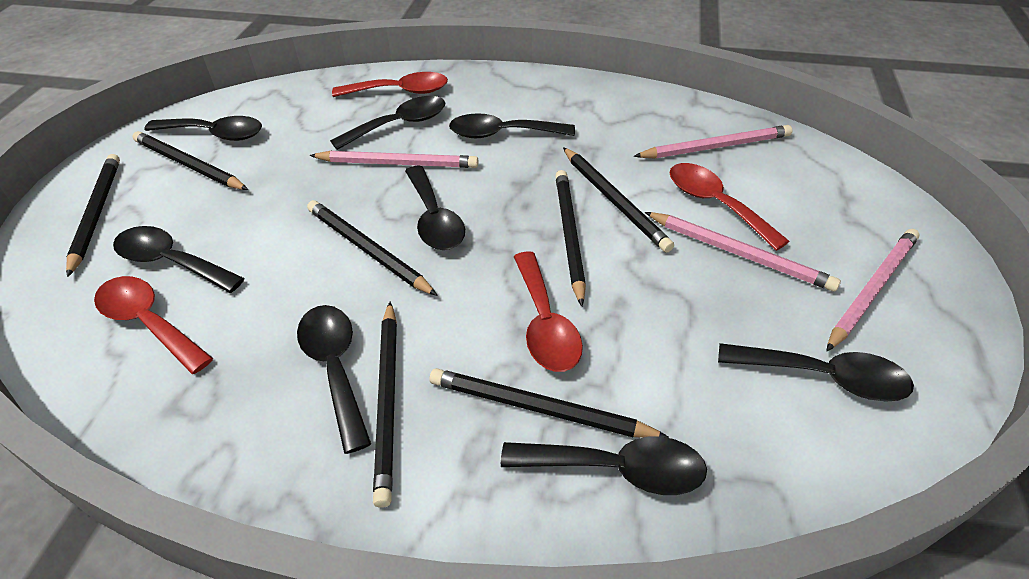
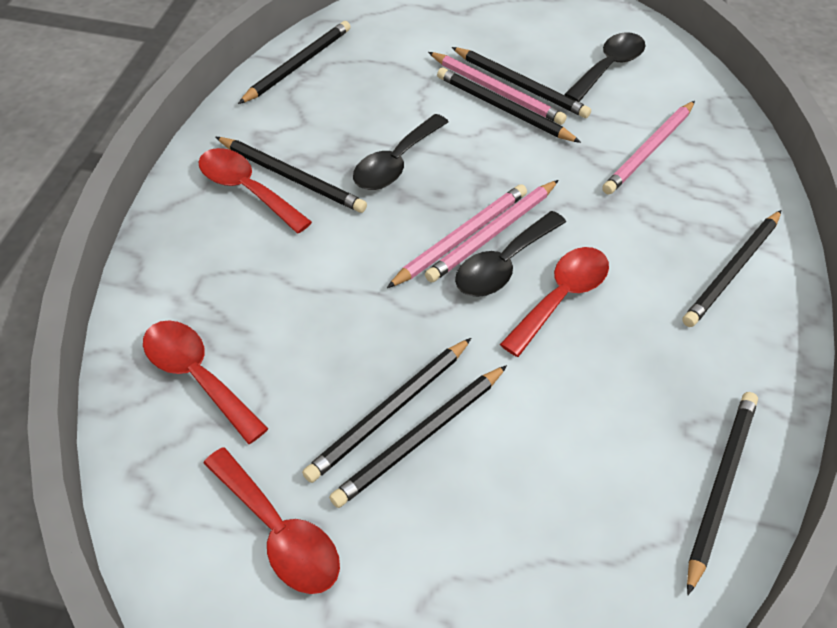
black pencil: [66,154,120,277] [132,131,248,190] [307,200,438,296] [373,302,397,508] [430,368,669,438] [555,170,586,306] [563,147,674,253] = 7 -> [216,137,367,213] [238,21,350,104] [302,338,471,483] [329,365,507,508] [437,68,581,143] [451,47,591,118] [682,210,781,327] [687,392,758,595] = 8
black spoon: [113,226,245,293] [144,116,262,141] [297,305,371,454] [330,96,446,150] [405,166,465,250] [449,113,575,138] [501,437,707,495] [718,343,914,402] = 8 -> [353,114,448,190] [455,211,566,297] [564,32,645,102] = 3

